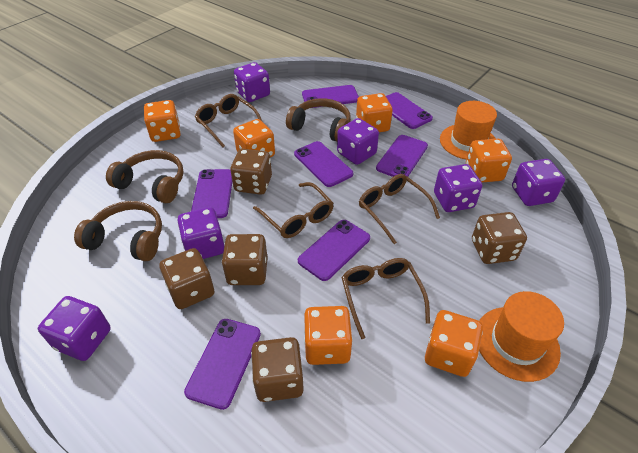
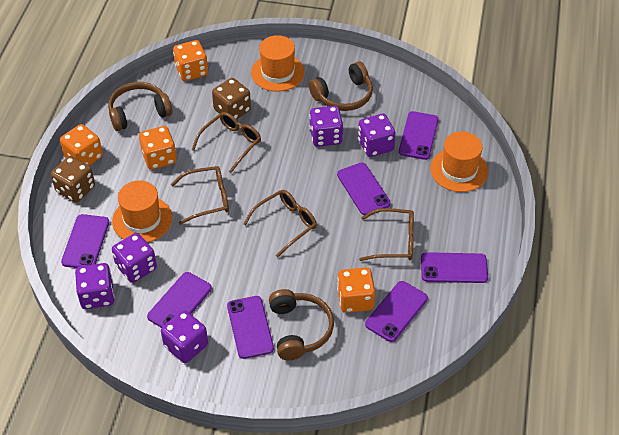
brown dice: [159,248,214,309] [222,234,268,285] [230,149,272,195] [251,337,304,402] [472,212,527,264] = 5 -> [51,156,95,203] [212,78,251,119] = 2
orange dice: [144,100,181,142] [233,119,275,157] [304,306,353,365] [356,93,393,132] [425,310,483,377] [466,139,512,182] = 6 -> [60,124,103,166] [139,126,177,170] [173,40,208,81] [337,267,375,313] = 4
orange hat: [440,101,497,159] [479,291,564,382] = 2 -> [112,180,172,243] [251,35,305,92] [430,131,488,192] = 3
purple dice: [38,296,111,361] [178,207,224,259] [234,62,270,102] [337,118,379,165] [434,164,482,212] [512,159,565,206] = 6 -> [75,263,115,309] [112,233,157,283] [161,310,208,363] [310,106,343,147] [358,114,396,157] = 5

